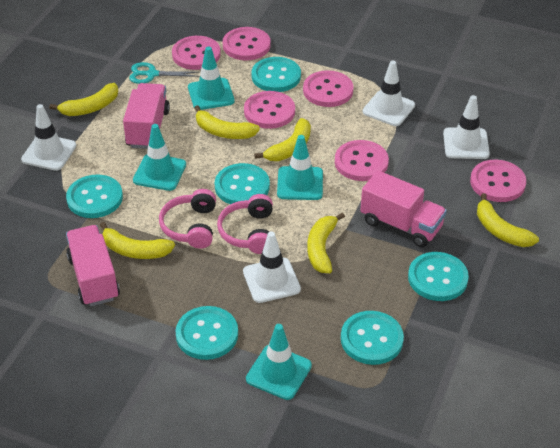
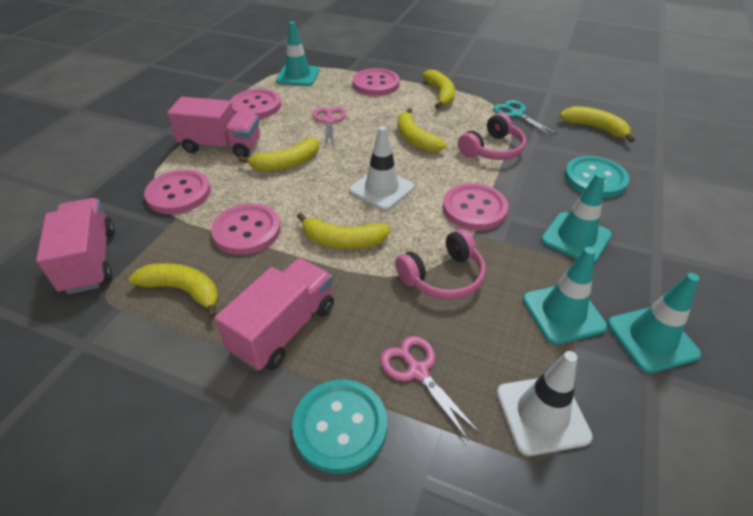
pink button: [172,36,221,70] [223,27,271,60] [244,91,295,129] [303,70,353,107] [335,140,389,181] [470,160,526,202] = 6 -> [144,170,211,214] [211,204,281,255] [230,89,281,119] [352,68,400,96] [443,183,508,230] = 5
pink scissors: none = 0 -> [312,107,346,147] [380,336,480,441] = 2
turquoise button: [66,174,123,218] [175,306,238,360] [215,163,270,204] [251,57,301,92] [341,311,404,365] [408,252,469,301] = 6 -> [292,380,387,474] [564,156,629,198] = 2
white traffic cone: [21,104,76,171] [243,231,301,303] [363,61,415,126] [443,95,490,159] = 4 -> [349,126,414,211] [497,351,593,456] = 2

